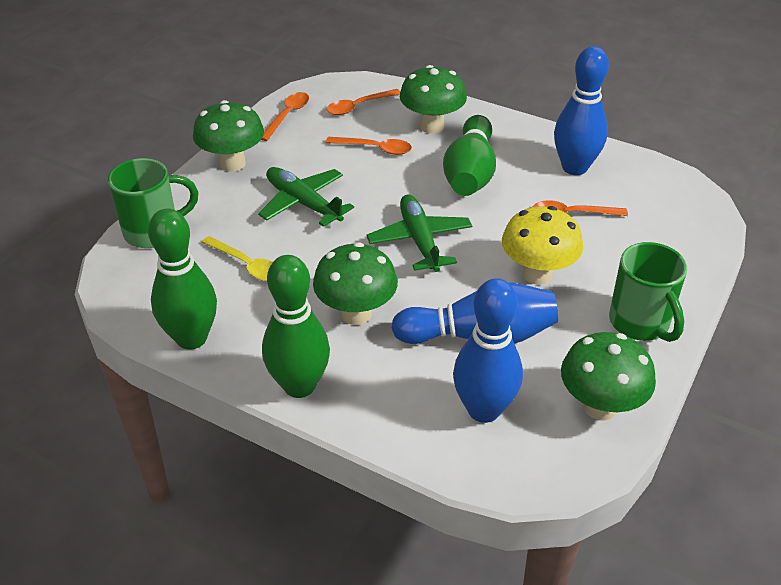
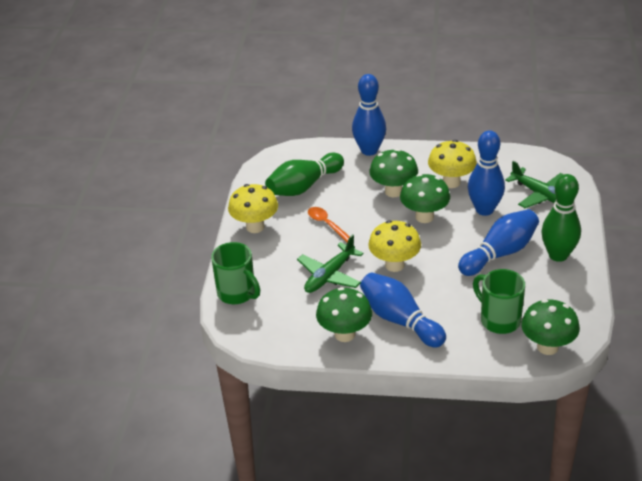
blue bowling pin: [392,282,558,344] [453,278,523,423] [554,46,609,175] = 3 -> [352,74,386,156] [360,272,446,347] [458,209,539,276] [468,130,505,216] = 4
green bowling pin: [148,209,217,350] [262,255,330,398] [443,115,496,196] = 3 -> [265,153,344,196] [541,174,581,262] = 2
orange spoon: [261,92,309,141] [326,89,400,115] [326,137,412,155] [533,200,628,216] = 4 -> [308,207,350,242] = 1
yellow mushroom: [502,206,583,285] = 1 -> [228,184,278,233] [368,220,421,272] [428,140,477,188] = 3
yellow spoon: [202,236,273,281] = 1 -> none = 0

